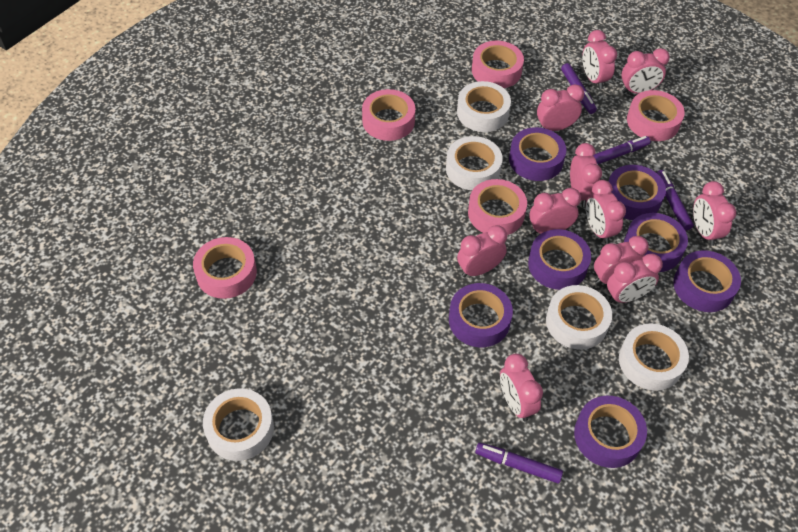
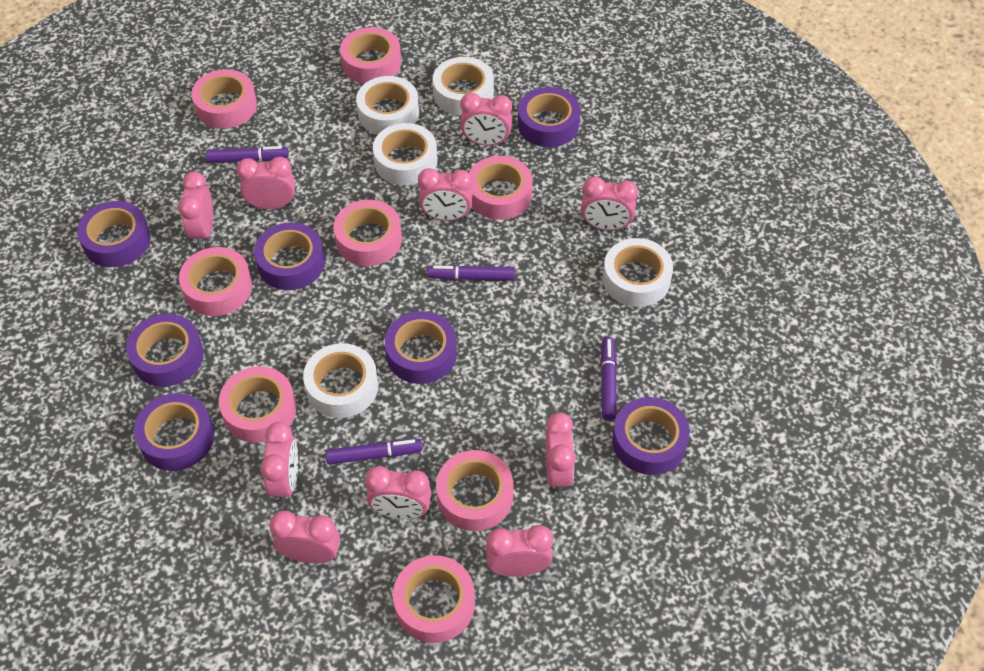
pink clock: [457,225,507,277] [500,354,543,421] [529,188,581,234] [537,84,584,131] [570,143,602,207] [582,30,617,89] [586,180,626,244] [594,236,649,285] [607,253,663,303] [621,48,670,94] [693,181,736,246] = 11 -> [178,172,213,247] [236,157,295,209] [261,422,298,503] [270,511,340,563] [365,466,432,519] [418,168,473,221] [460,92,512,146] [486,525,553,577] [546,412,576,493] [581,177,638,231] = 10
pink tape: [193,237,257,299] [362,89,415,141] [468,179,527,235] [472,41,524,88] [627,90,685,141] = 5 -> [179,247,252,316] [191,69,257,129] [219,367,296,443] [333,200,402,266] [340,27,401,84] [393,555,475,643] [436,450,514,531] [469,156,532,220] = 8

